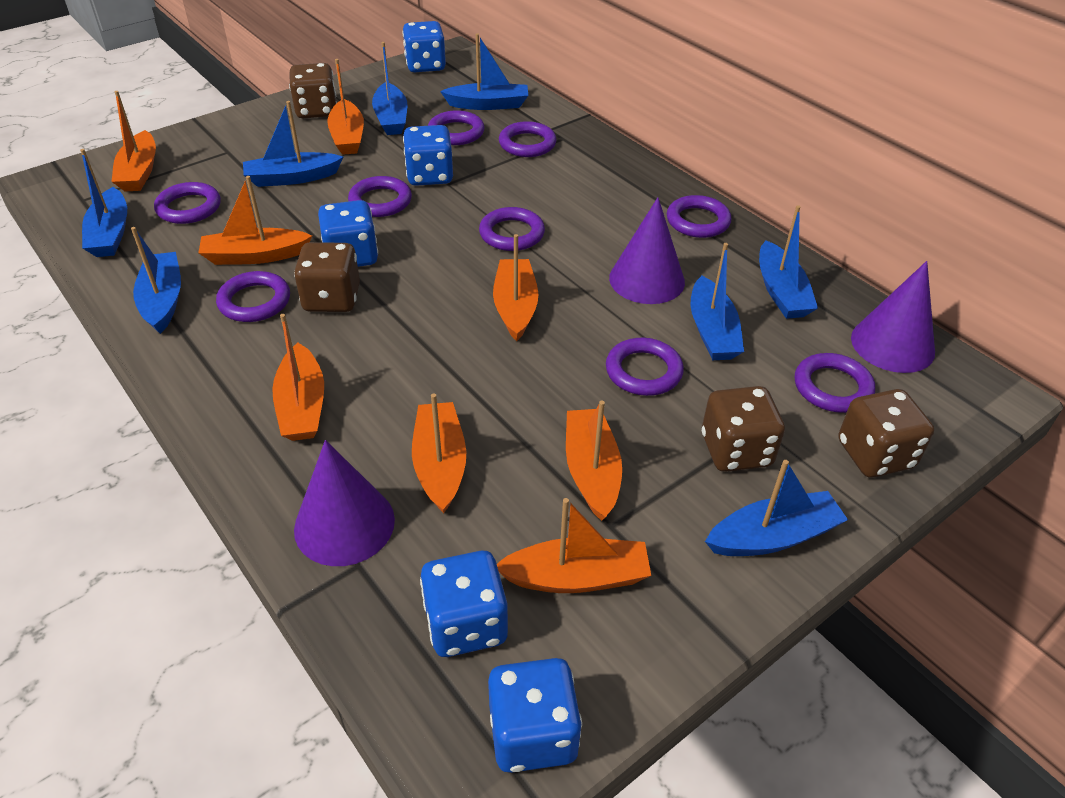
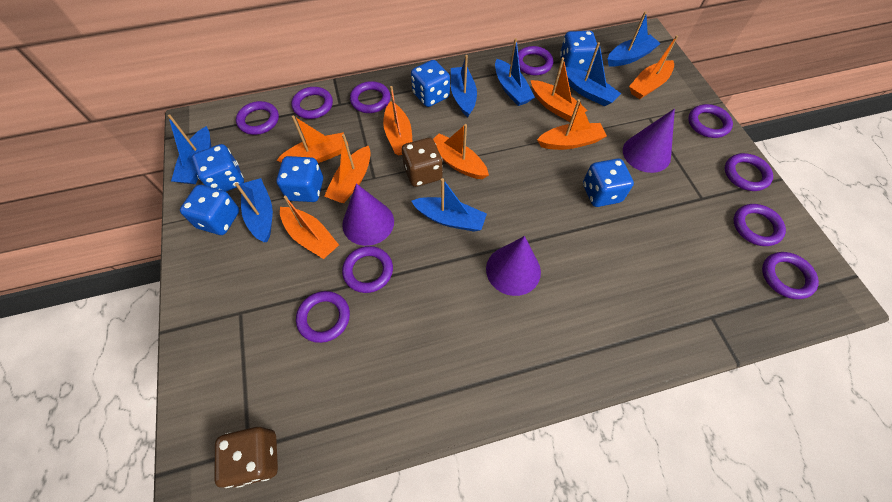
blue boat: [80,149,127,257] [131,227,181,334] [243,101,343,187] [372,42,408,135] [440,33,529,110] [691,243,744,360] [705,460,848,556] [759,205,818,319] = 8 -> [168,114,211,184] [235,178,273,242] [411,178,487,232] [451,55,477,117] [495,38,535,106] [566,42,621,106] [608,11,661,67] = 7
blue dice: [318,200,378,267] [402,21,446,72] [403,125,453,186] [420,551,508,657] [488,658,582,773] = 5 -> [180,185,239,235] [192,144,244,192] [277,156,323,202] [411,60,450,107] [560,31,598,71] [583,159,634,207] = 6
brown dice: [289,63,337,118] [294,242,360,312] [702,386,785,472] [838,389,934,478] = 4 -> [214,427,278,488] [402,138,443,187] = 2
purple ring: [154,182,221,224] [216,271,290,322] [348,176,412,217] [428,110,485,145] [479,207,545,251] [499,121,556,157] [606,338,684,396] [667,195,731,238] [795,353,875,413] = 9 -> [236,101,279,135] [291,87,333,119] [296,291,350,343] [342,246,393,293] [350,81,390,113] [518,46,553,75] [688,104,733,138] [725,153,773,191] [733,204,786,246] [762,252,819,299] = 10

